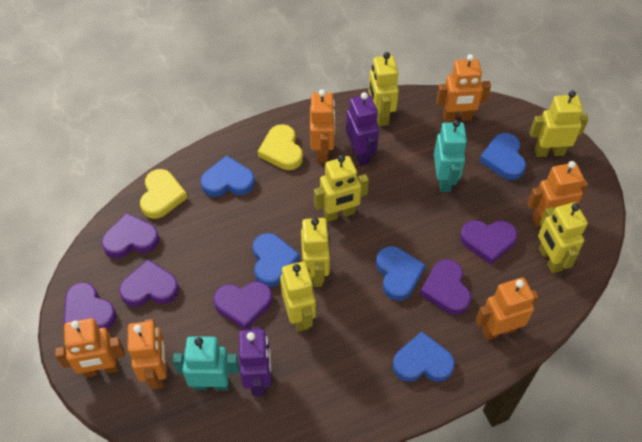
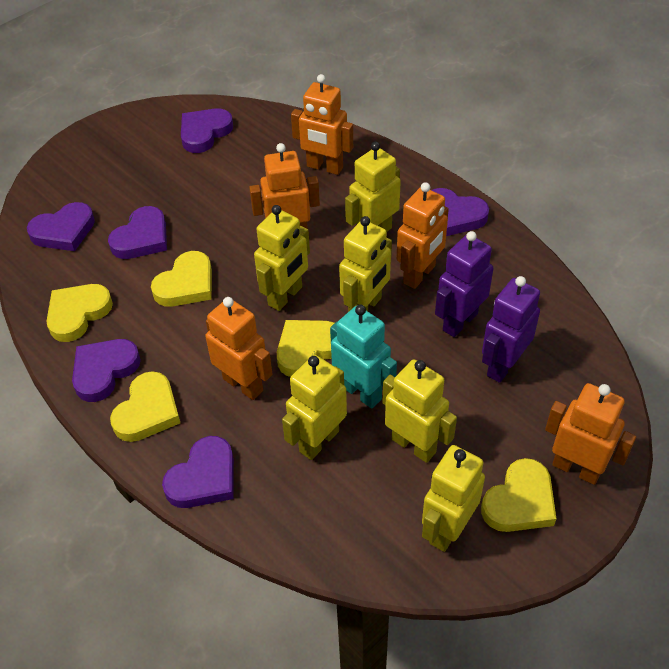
blue heart: [200,155,255,197] [253,233,300,287] [376,246,426,301] [393,332,455,382] [479,133,526,180] = 5 -> none = 0
orange robot: [55,318,125,377] [128,319,167,389] [310,90,335,163] [436,54,491,122] [476,277,539,341] [527,161,588,226] = 6 -> [205,297,272,400] [249,143,320,229] [291,74,353,175] [397,182,449,289] [545,383,636,485] = 5
turquoise robot: [173,336,240,390] [434,120,467,192] = 2 -> [330,305,397,409] = 1
yellow heart: [140,169,187,219] [258,124,303,170] = 2 -> [46,284,113,342] [110,371,180,442] [151,251,212,307] [277,320,334,377] [481,458,556,532] = 5

